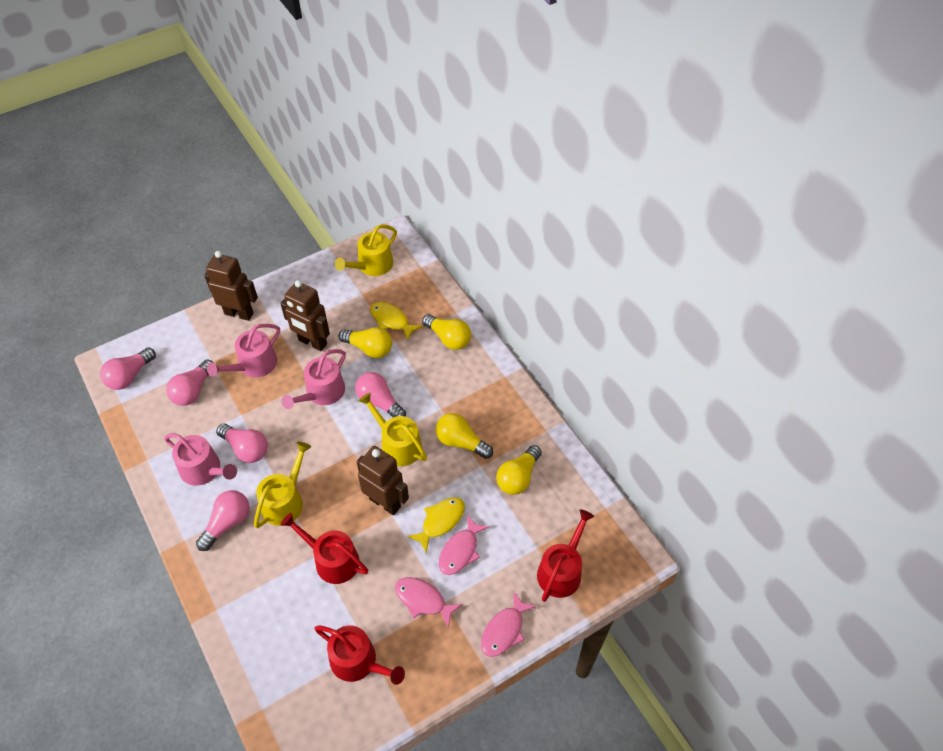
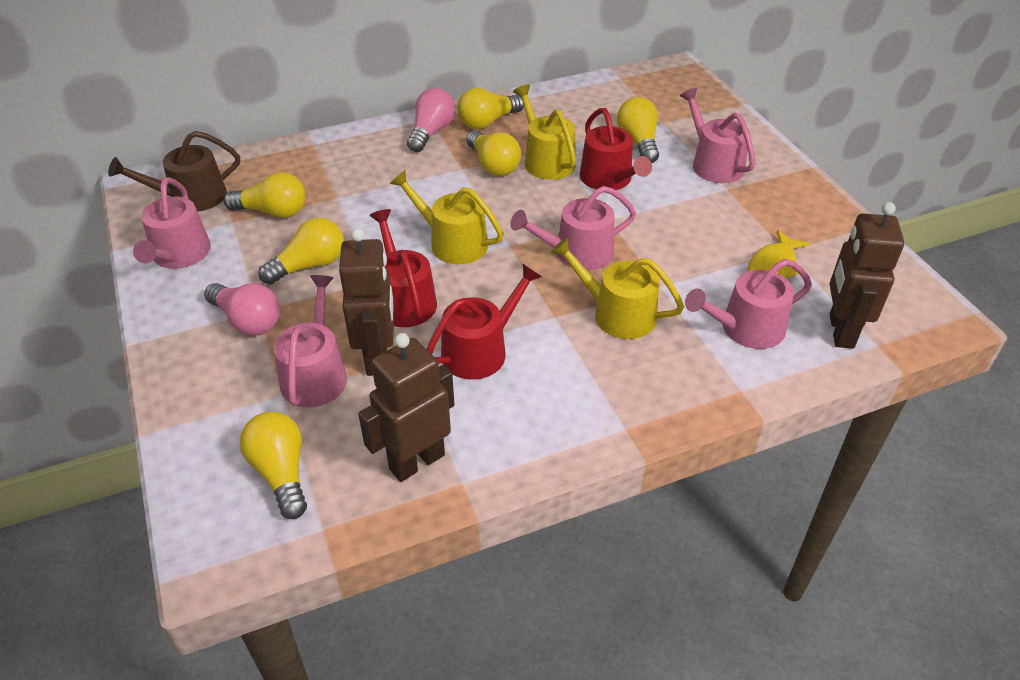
brown watering can: none = 0 -> [108,131,240,212] = 1
pink fish: [395,577,463,629] [439,515,490,575] [481,591,537,657] = 3 -> none = 0
pink light bulb: [100,348,156,390] [166,359,214,406] [196,490,249,551] [216,423,268,463] [355,372,406,417] = 5 -> [204,283,280,336] [407,88,456,152] = 2
pink watering can: [164,433,237,486] [207,324,280,378] [282,349,346,409] = 3 -> [133,177,211,269] [273,275,347,407] [510,186,636,270] [680,88,755,183] [685,259,812,349] = 5
yellow fish: [370,302,422,341] [407,497,465,553] = 2 -> [747,230,810,278] = 1
yellow light bulb: [338,327,392,358] [422,314,471,350] [436,413,493,459] [496,445,542,495] = 4 -> [223,172,306,218] [240,412,307,519] [258,217,344,284] [457,88,524,129] [467,130,521,176] [617,97,659,163] = 6

